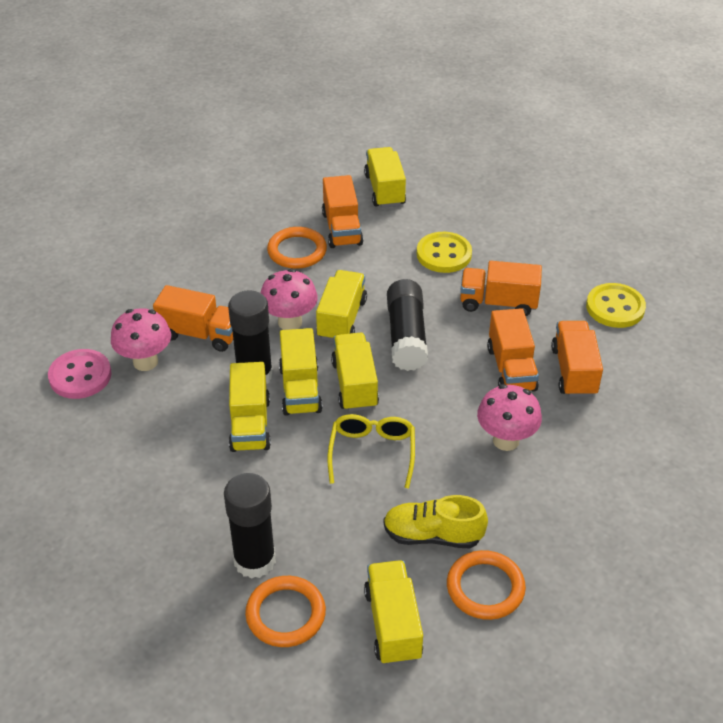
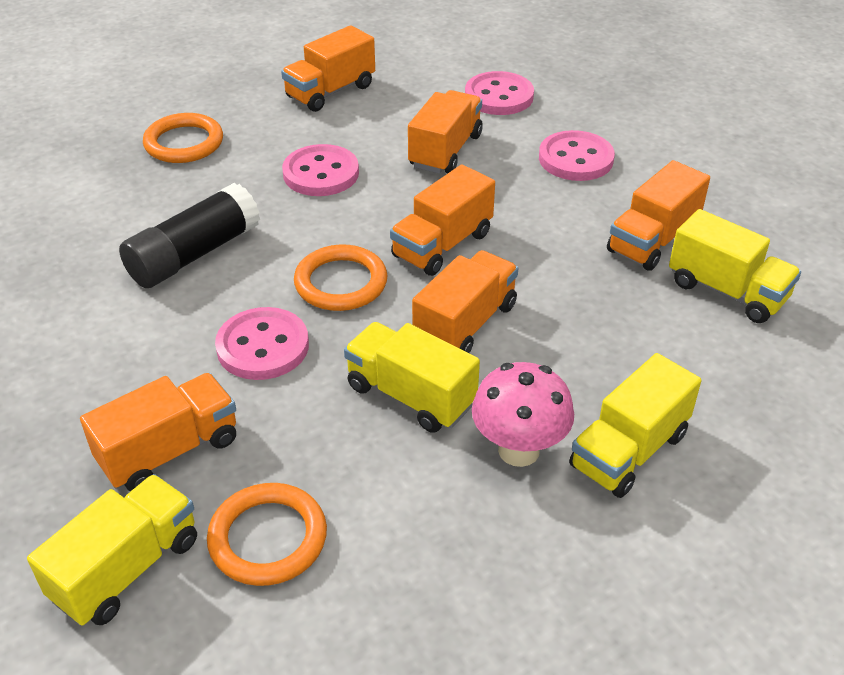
black glue stick: [224,473,276,579] [228,290,273,384] [387,279,428,371] = 3 -> [119,183,260,288] = 1
orange truck: [153,285,233,352] [322,175,363,248] [460,261,542,316] [487,308,539,392] [551,321,603,397] = 5 -> [80,373,236,491] [281,25,375,112] [390,165,495,276] [408,90,483,174] [412,250,518,353] [607,160,710,271] = 6
pink button: [48,349,112,399] = 1 -> [215,307,309,380] [282,144,359,196] [465,71,534,115] [539,130,615,181] = 4
pink mushroom: [111,308,171,371] [261,269,318,330] [477,384,542,451] = 3 -> [472,362,574,467] = 1
yellow button: [417,232,472,273] [586,283,646,328] = 2 -> none = 0
yellow glasses: [328,414,415,489] = 1 -> none = 0
yellow shoe: [383,495,488,548] = 1 -> none = 0
yellow truck: [229,362,271,452] [279,328,323,416] [316,270,367,341] [331,332,379,412] [364,147,406,208] [364,560,423,665] = 6 -> [27,474,197,626] [344,322,480,433] [569,353,701,498] [669,209,801,323] = 4

